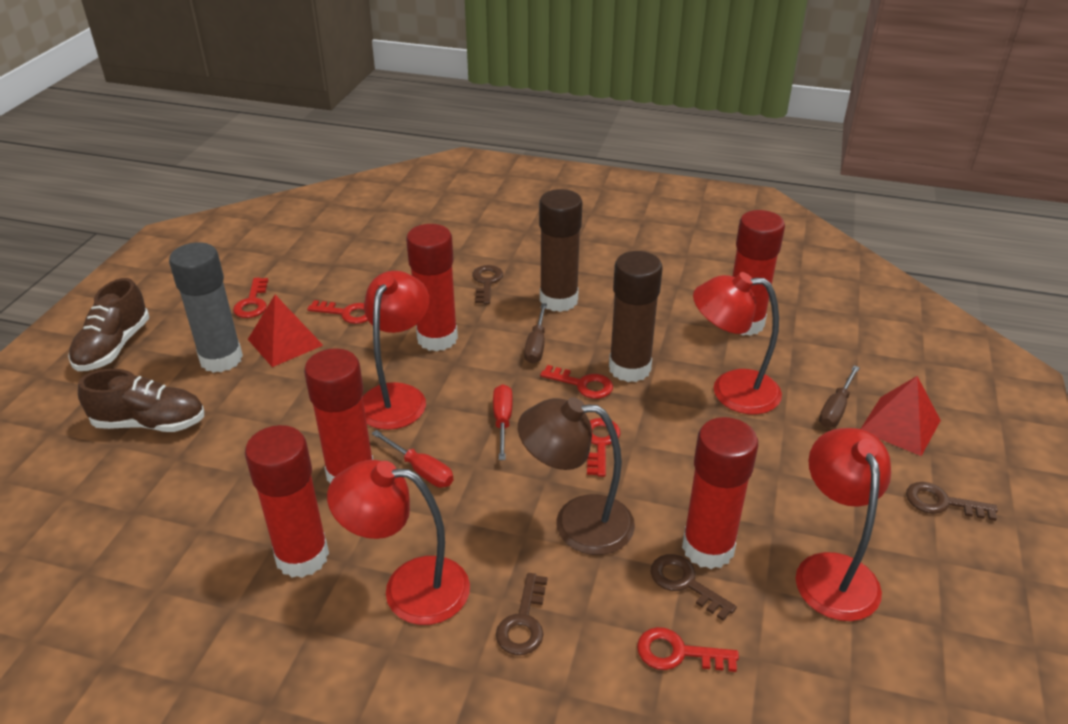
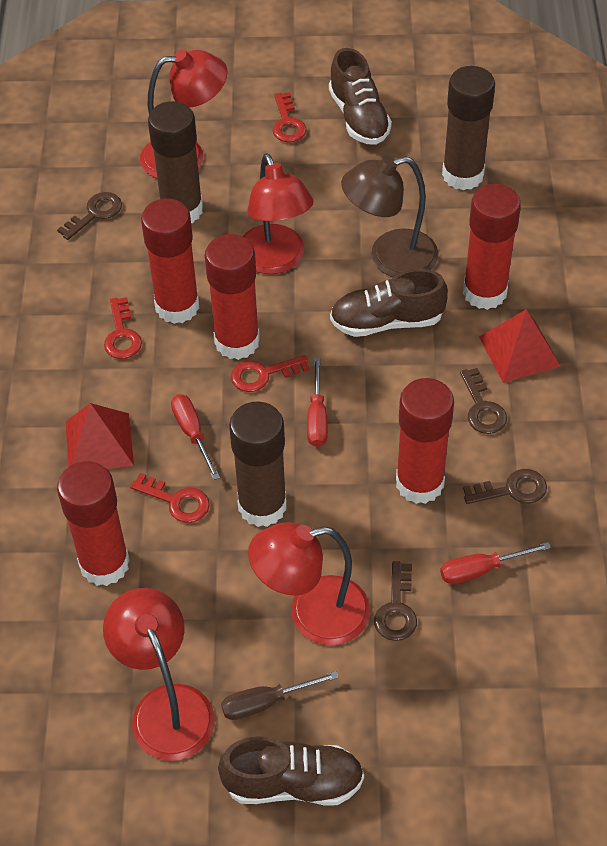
brown glue stick: [539,189,582,312] [609,251,663,382] = 2 -> [148,101,203,223] [229,401,287,527] [442,66,495,190] = 3
brown screwdriver: [524,303,547,364] [819,366,860,428] = 2 -> [221,671,339,720] = 1
brown shoe: [68,278,149,371] [78,369,204,432] = 2 -> [218,736,364,806] [329,48,392,145] [330,269,448,337] = 3
grey glue stick: [169,242,243,373] = 1 -> none = 0
red key: [233,278,268,318] [307,300,368,324] [540,365,613,399] [587,418,620,477] [637,627,739,672] = 5 -> [104,297,142,359] [130,473,210,523] [231,355,310,392] [273,92,307,142] = 4
red screwdriver: [372,430,454,487] [493,384,513,460] = 2 -> [171,394,220,480] [307,358,328,447] [440,542,551,584] = 3

